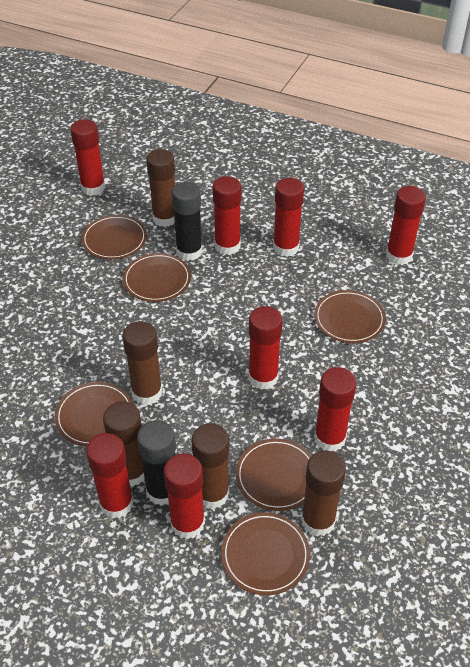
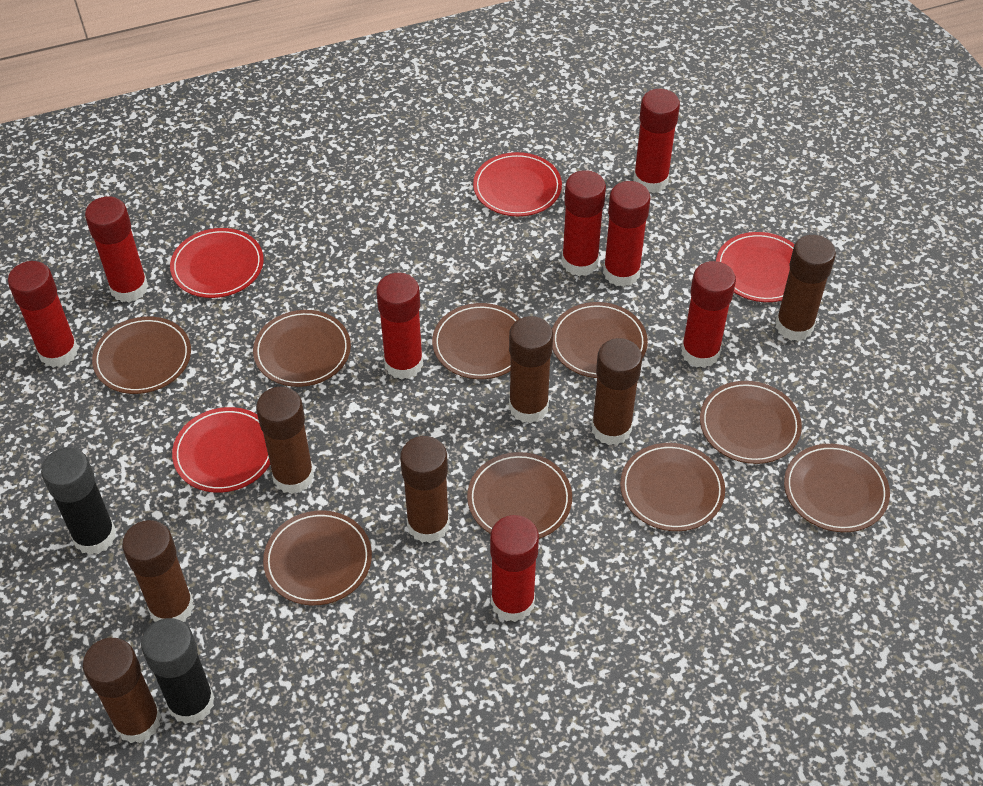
brown glue stick: [103,401,145,487] [122,321,162,405] [146,149,175,227] [191,423,229,509] [301,451,346,536] = 5 -> [83,638,161,743] [122,520,194,622] [256,387,314,494] [400,436,450,543] [509,316,553,423] [591,338,642,445] [776,235,836,341] = 7
brown plate: [55,382,133,446] [81,215,147,259] [123,253,191,302] [221,512,310,595] [236,439,312,511] [314,290,386,343] = 6 -> [92,317,191,394] [253,310,351,387] [263,510,372,605] [432,303,520,379] [467,452,572,539] [552,302,648,378] [620,443,725,531] [700,381,802,464] [784,444,890,532] = 9
red plate: none = 0 -> [170,228,264,298] [172,407,270,493] [473,152,562,216] [716,232,794,302] = 4

